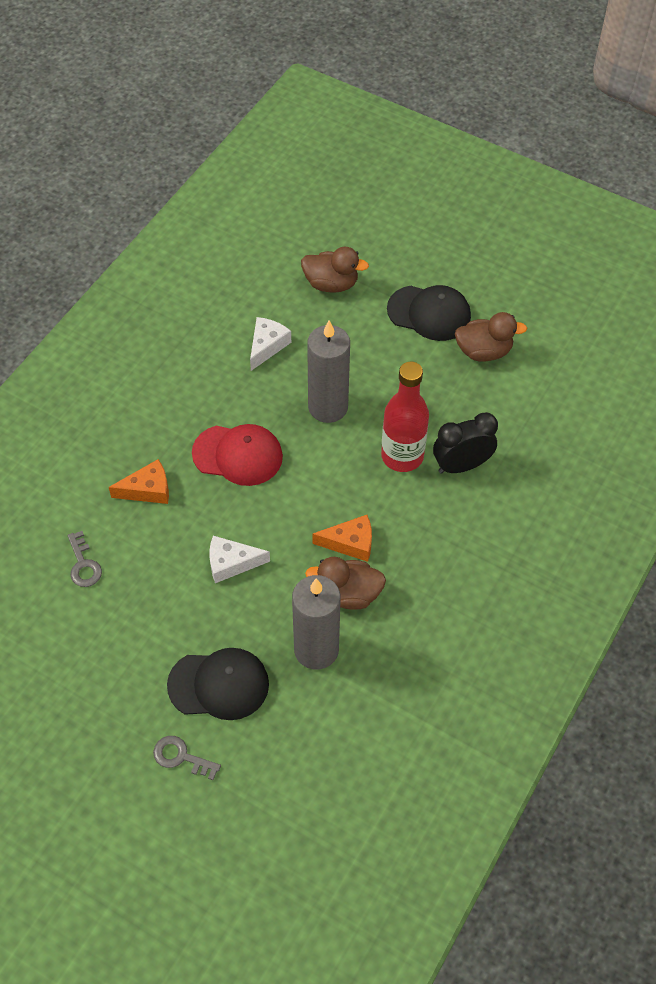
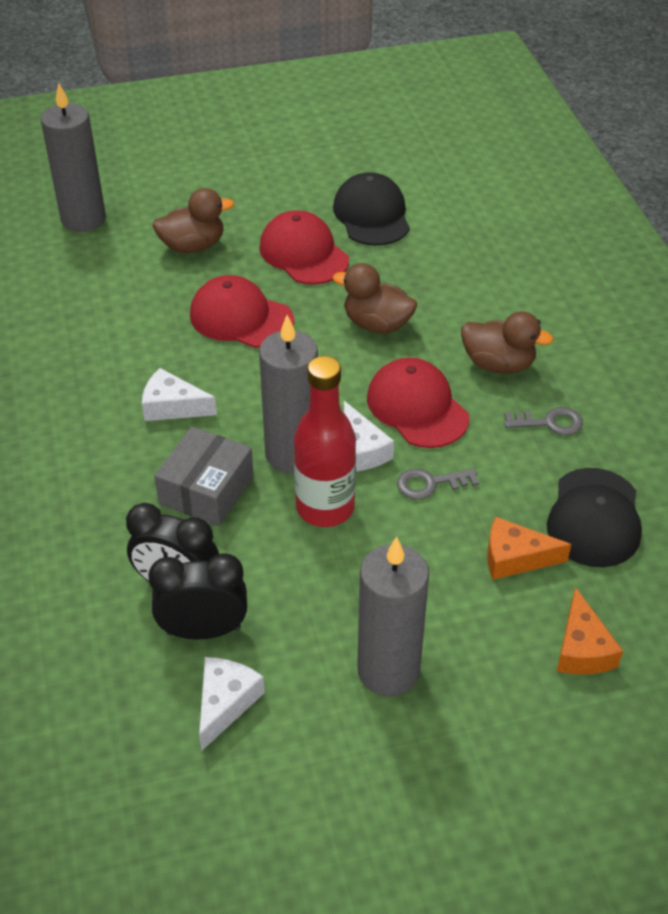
black clock: [433,412,498,474] = 1 -> [126,503,219,582] [148,554,247,639] = 2
grey box: none = 0 -> [154,427,254,526] = 1
grey candle: [292,575,341,669] [307,320,350,423] = 2 -> [41,82,106,232] [259,315,318,473] [357,537,429,696] = 3
red cap: [192,424,283,486] = 1 -> [190,275,294,348] [259,211,349,285] [367,358,469,448] = 3
white cheese: [209,536,270,583] [250,317,291,371] = 2 -> [142,368,217,421] [199,657,265,750] [344,401,394,471] = 3

